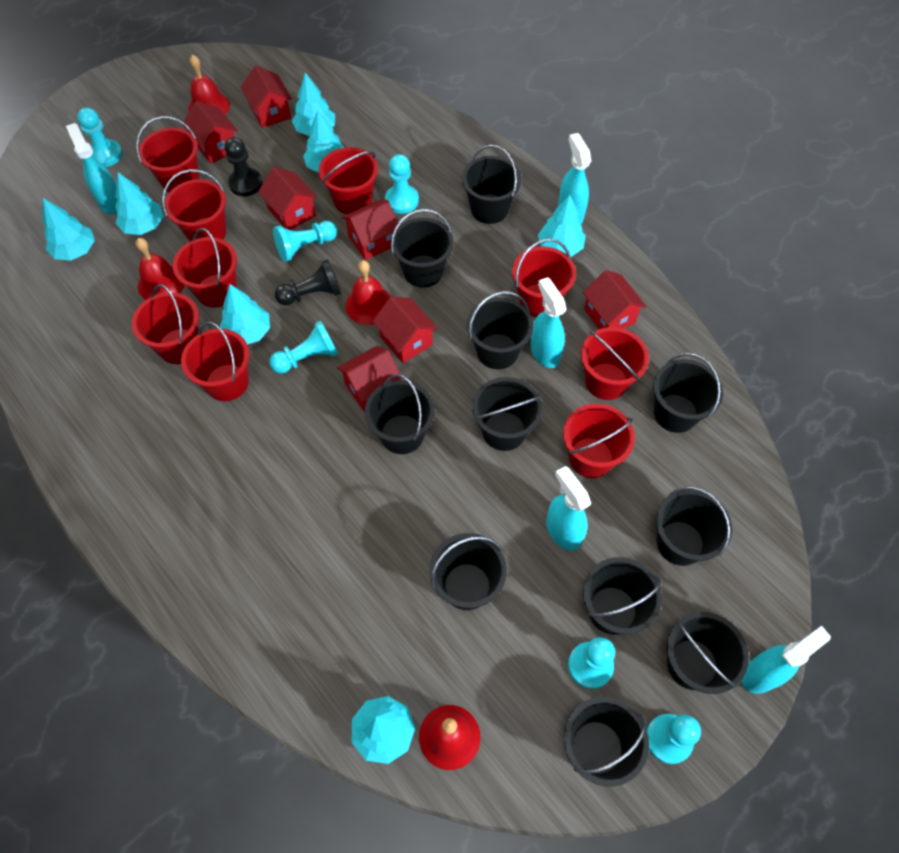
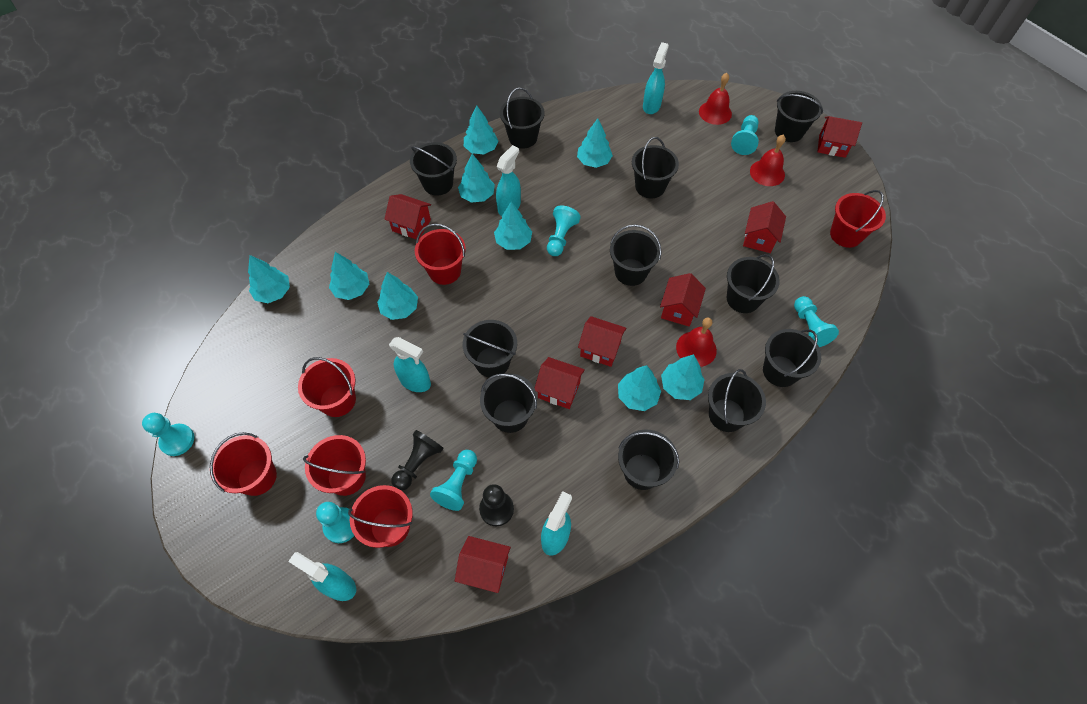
red bell: [136,238,185,300] [188,54,230,114] [346,260,391,325] [419,705,480,770] = 4 -> [676,317,717,367] [699,73,732,125] [750,135,786,186] = 3
red bucket: [132,284,199,364] [136,116,199,193] [162,169,226,241] [173,228,237,307] [181,322,250,401] [319,147,378,214] [512,238,576,317] [563,404,635,478] [581,327,649,400] = 9 -> [210,432,277,496] [298,357,356,417] [303,435,366,496] [348,485,413,548] [415,224,466,285] [830,190,886,248] = 6
turquoise tree: [43,198,95,261] [115,172,163,235] [220,284,270,344] [292,73,335,136] [303,110,344,173] [352,696,415,764] [538,195,586,257] = 7 -> [248,255,290,303] [329,252,369,300] [377,272,418,320] [458,154,495,202] [464,105,498,155] [494,202,532,250] [577,118,613,168] [618,365,661,411] [661,354,705,400] = 9

